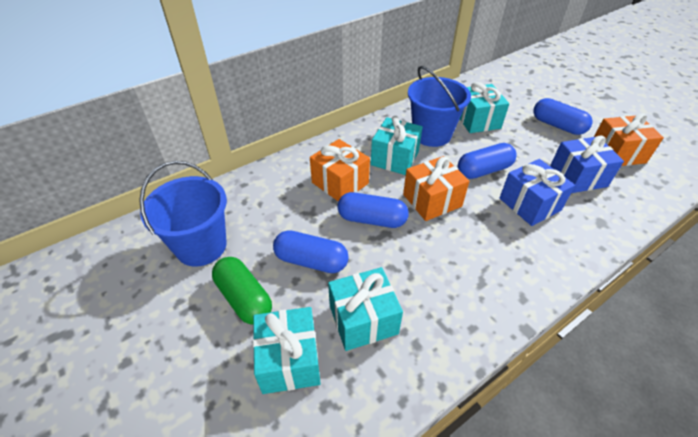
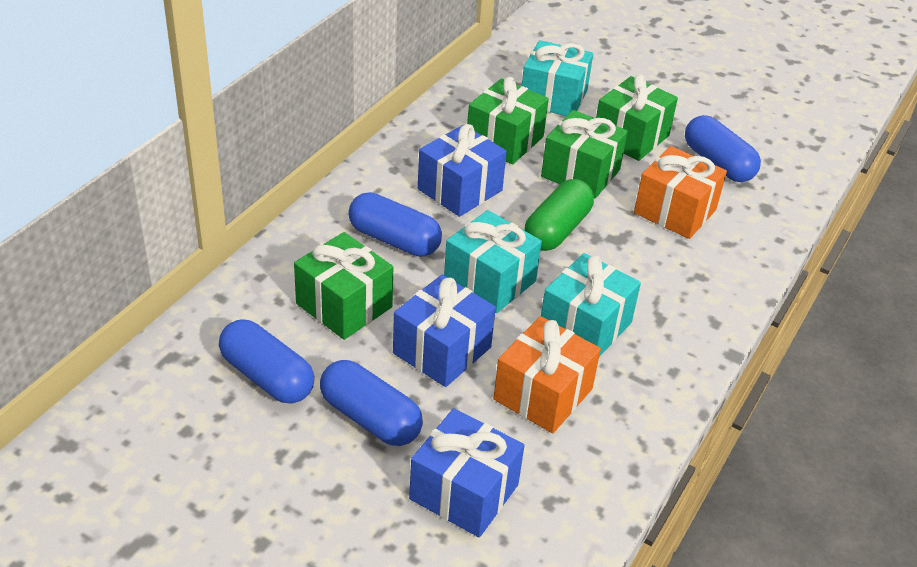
blue bucket: [139,161,227,267] [408,66,471,147] = 2 -> none = 0
blue gift: [499,159,575,226] [550,136,624,193] = 2 -> [393,275,496,387] [409,408,525,537] [418,124,507,217] = 3
green gift: none = 0 -> [294,232,393,340] [467,77,549,164] [541,110,628,198] [596,74,678,161] = 4
orange gift: [310,139,370,201] [403,156,469,221] [594,113,664,166] = 3 -> [493,316,601,434] [634,146,727,239] = 2
turquoise gift: [253,307,321,394] [328,267,403,351] [371,116,423,175] [460,82,509,133] = 4 -> [444,210,542,313] [522,40,593,116] [541,253,641,357] = 3

